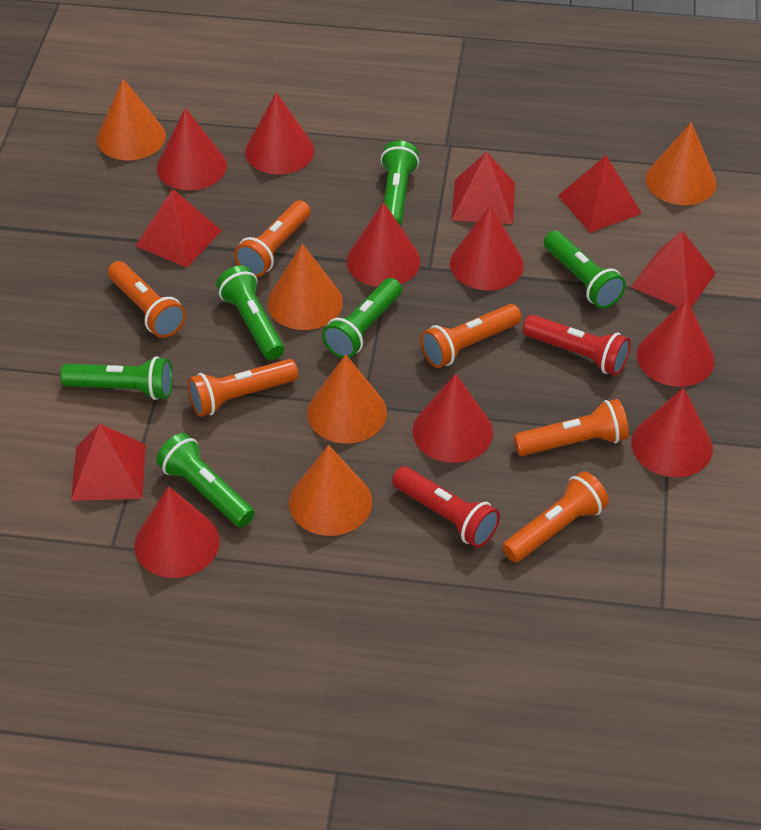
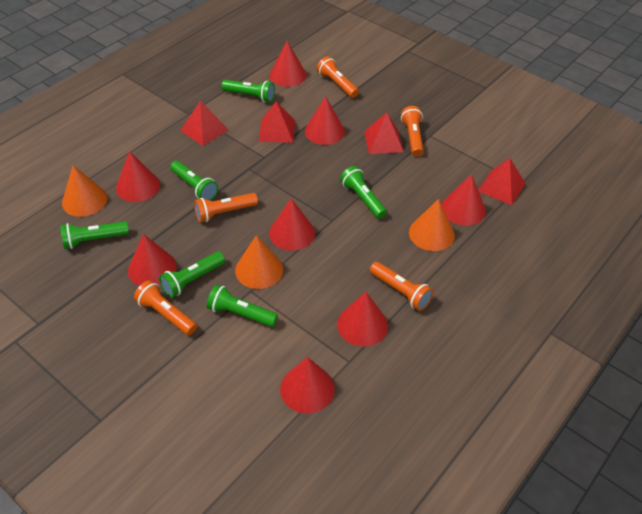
orange cone: [97,79,166,160] [267,244,343,330] [289,445,372,536] [307,354,387,443] [646,122,717,205] = 5 -> [62,165,107,217] [235,235,283,289] [409,199,455,251] = 3
orange flashlight: [108,261,186,338] [187,359,298,417] [234,200,311,277] [420,304,522,368] [502,471,609,563] [514,399,629,456] = 6 -> [134,280,197,335] [194,193,258,223] [317,57,359,98] [370,262,433,311] [401,106,424,157] = 5
red flashlight: [392,466,500,548] [523,315,631,376] = 2 -> none = 0
red pyramid: [71,424,146,501] [136,189,222,268] [452,152,515,224] [558,155,642,233] [631,231,716,307] = 5 -> [180,100,229,146] [259,102,295,143] [364,112,404,154] [478,158,526,205] = 4

